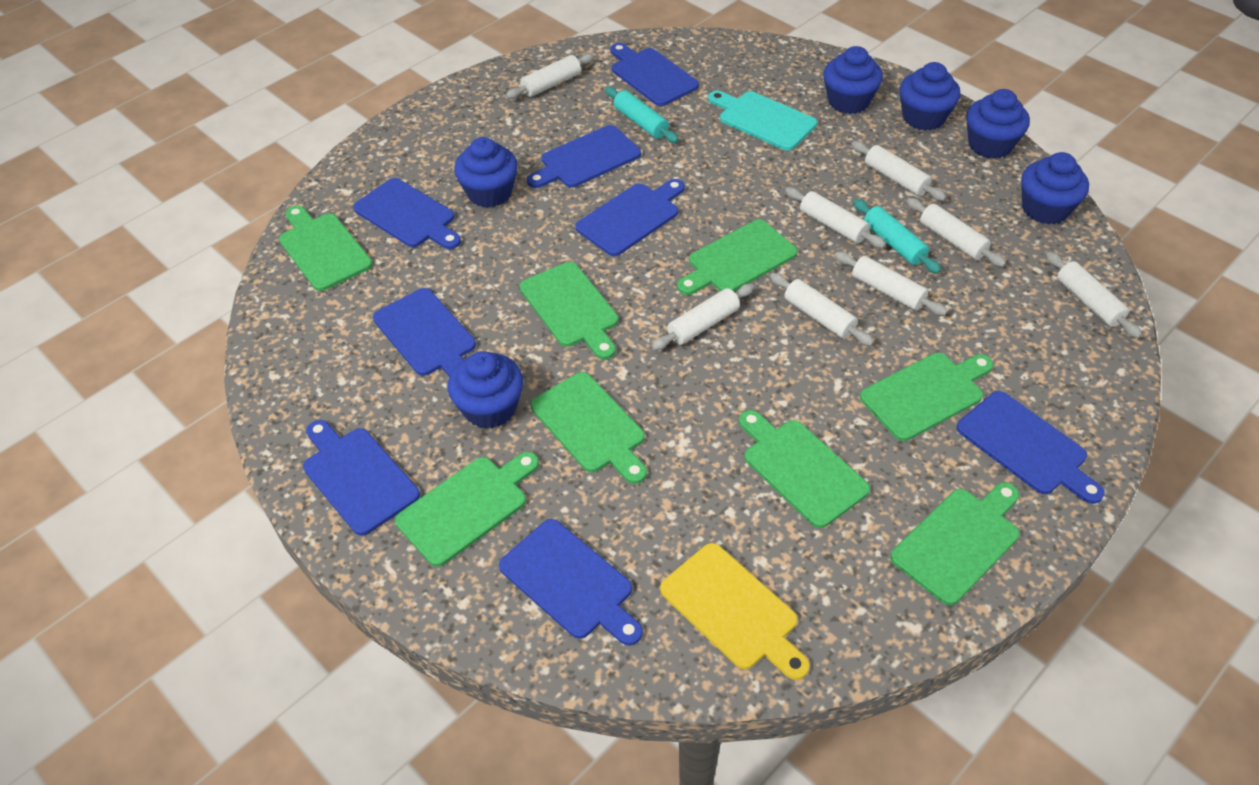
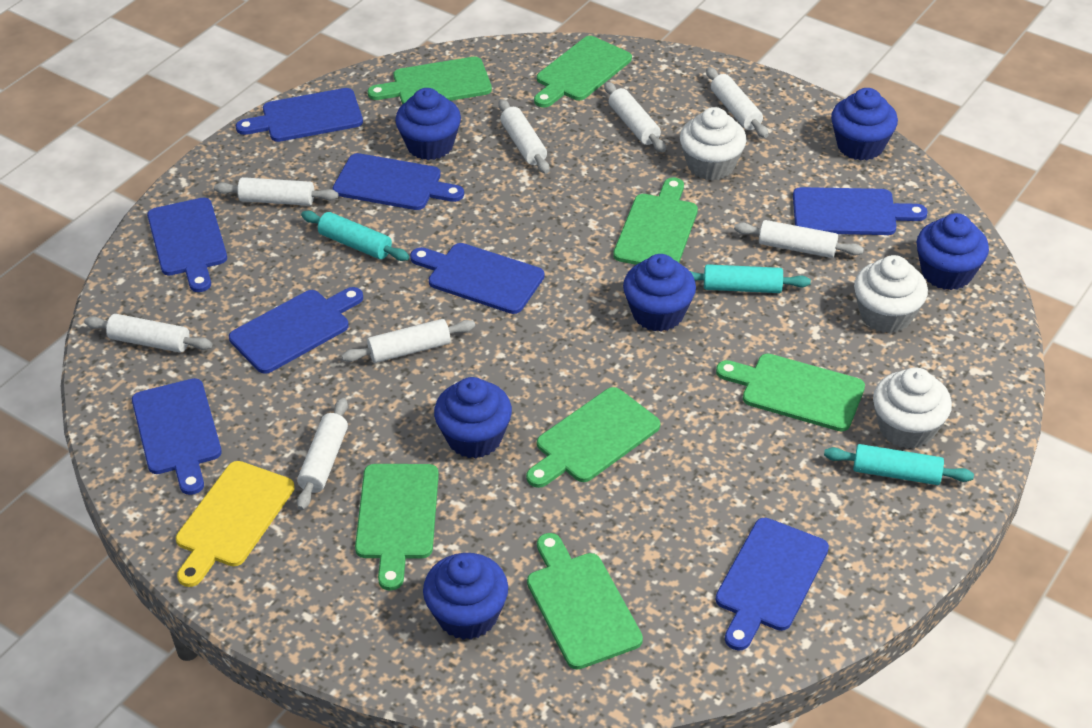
green cutting board: [279,206,373,291] [395,452,539,567] [520,262,619,359] [531,372,647,484] [677,219,797,295] [739,410,870,528] [860,353,993,441] [890,482,1020,605] = 8 -> [355,464,439,591] [368,57,492,104] [526,387,660,488] [527,533,643,669] [534,36,632,108] [613,177,698,265] [716,354,865,432] = 7
turquoise cutting board: [708,91,817,151] = 1 -> none = 0
turquoise rolling pin: [605,87,679,143] [853,199,941,274] = 2 -> [301,211,409,261] [690,264,811,293] [824,444,974,485] = 3
white cupcake: none = 0 -> [680,107,746,181] [854,255,928,333] [873,367,952,449] = 3

